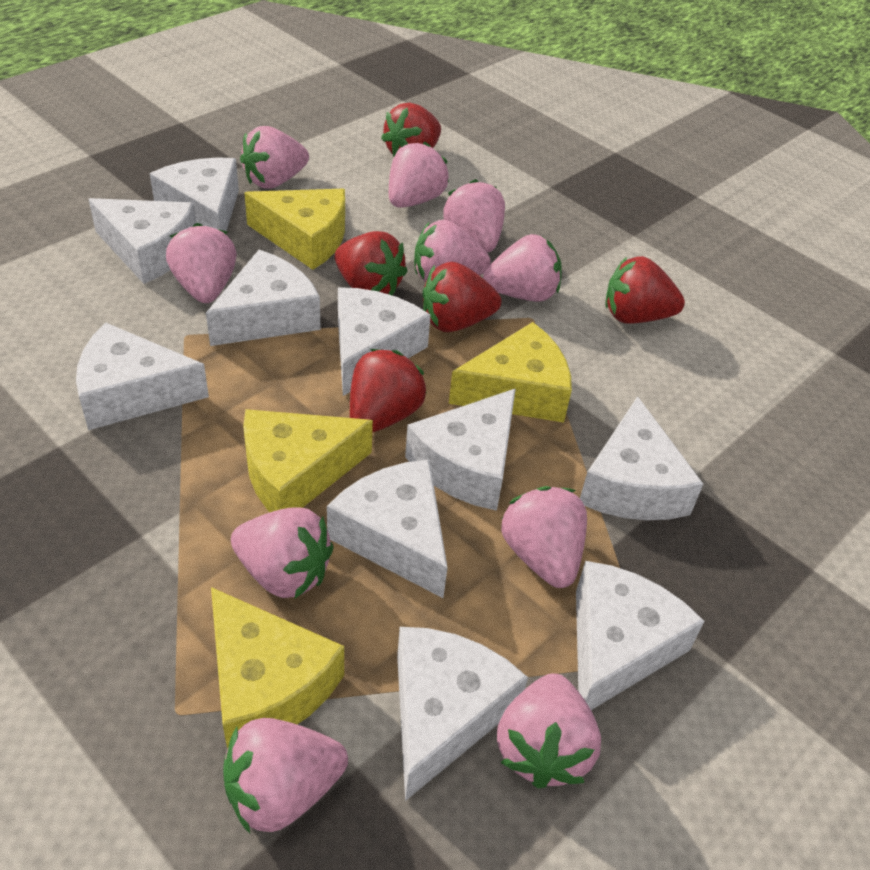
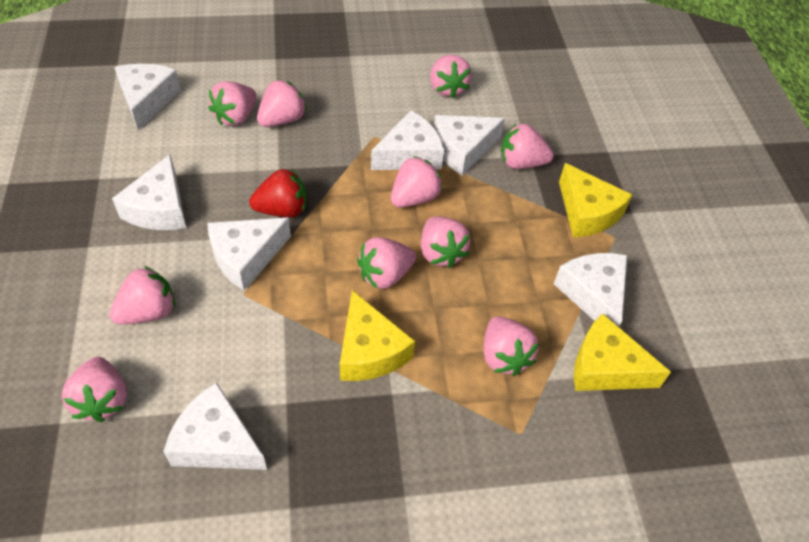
red strawberry: [335,231,408,296] [350,349,426,433] [381,103,441,156] [422,262,501,332] [605,256,685,324] = 5 -> [249,169,306,218] = 1
white cheese: [76,323,209,430] [88,198,196,284] [150,158,239,231] [206,250,321,346] [327,460,448,598] [338,287,431,396] [397,627,528,801] [405,388,516,511] [576,561,705,710] [580,396,703,520] = 10 -> [112,154,186,230] [114,64,181,130] [163,382,267,470] [207,217,291,290] [371,110,444,170] [434,115,505,175] [554,253,627,327] = 7
yellow cheese: [211,587,344,749] [243,409,373,512] [244,189,345,270] [449,322,572,423] = 4 -> [340,290,415,381] [559,163,632,237] [574,313,671,391] = 3

